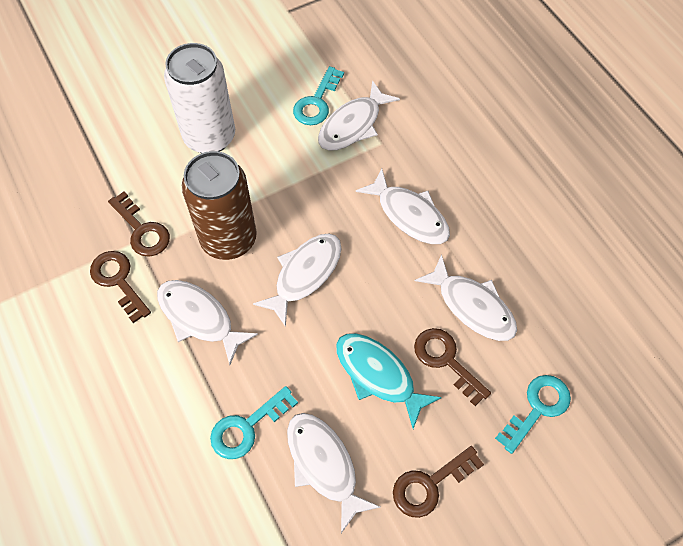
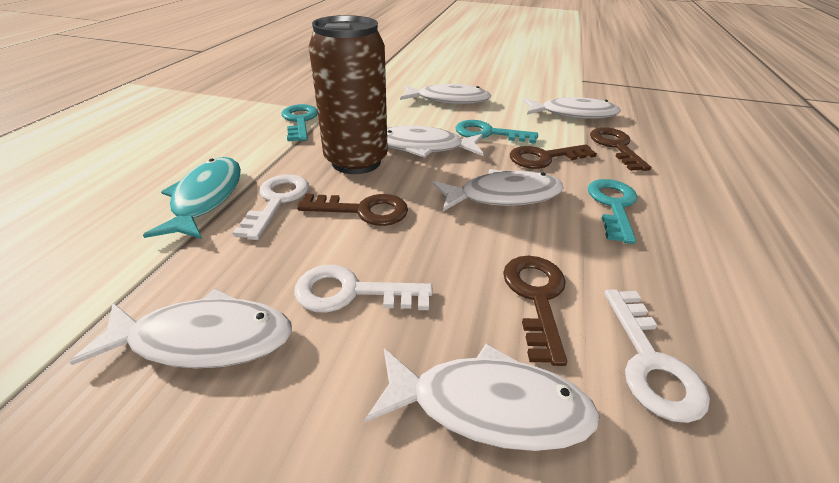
white can: [164,43,235,153] = 1 -> none = 0
white key: none = 0 -> [232,174,309,240] [294,265,433,313] [604,289,710,423] = 3

